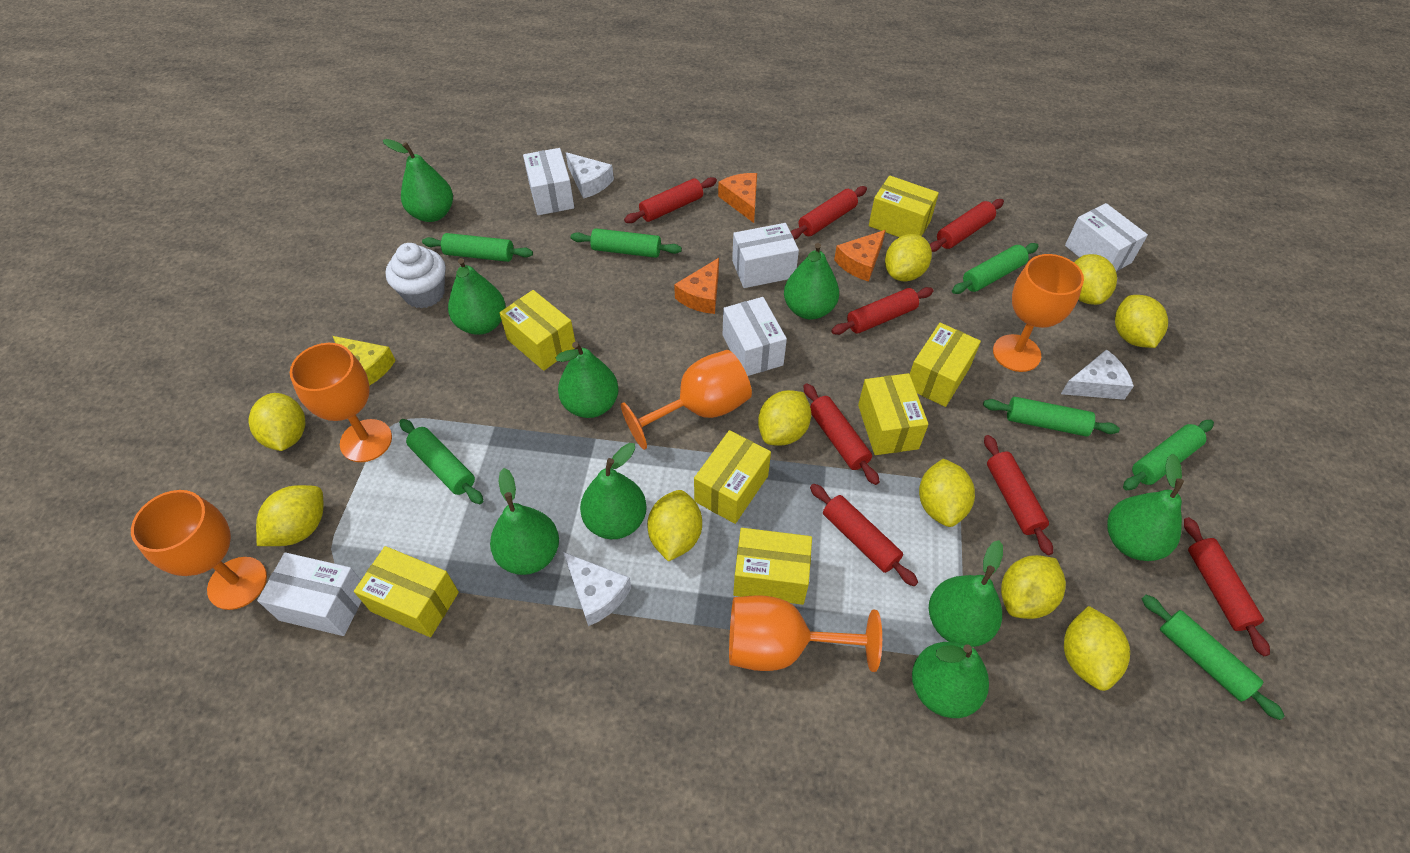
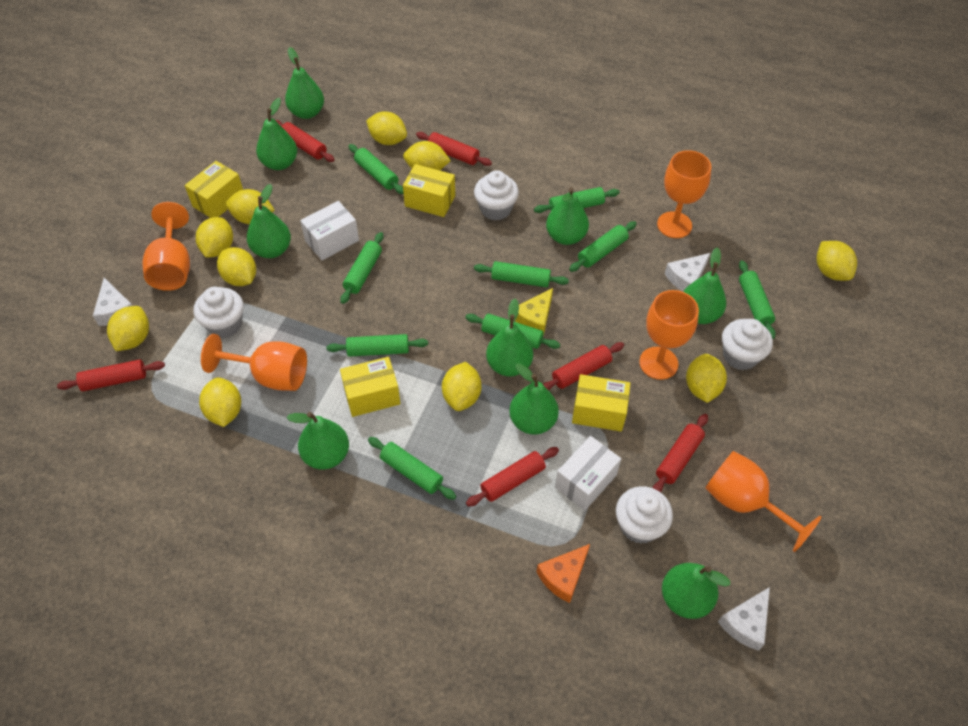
green rolling pin: [399,419,483,504] [422,233,533,262] [571,228,682,258] [952,243,1038,294] [983,397,1120,437] [1123,420,1214,490] [1142,595,1285,720] = 7 -> [326,334,428,357] [340,232,383,304] [348,144,404,194] [368,437,456,500] [465,314,560,349] [474,261,569,287] [534,187,620,213] [569,221,637,272] [739,260,776,339] = 9
orange cheese: [674,258,719,314] [718,173,757,223] [834,230,886,282] = 3 -> [537,544,590,603] = 1
red rolling pin: [624,177,717,223] [791,186,867,239] [803,383,880,485] [810,484,918,586] [831,287,933,335] [930,199,1004,252] [984,435,1053,555] [1184,517,1270,656] = 8 -> [57,359,165,391] [276,120,335,162] [416,132,492,166] [466,447,559,507] [543,342,624,390] [653,414,708,492] = 6
white box: [257,552,361,636] [523,148,574,215] [723,297,787,376] [732,223,799,288] [1065,203,1148,271] = 5 -> [300,201,359,260] [555,436,621,511] = 2
white cupcake: [386,243,446,308] = 1 -> [194,287,244,338] [474,170,519,221] [616,486,673,544] [722,319,773,370] = 4
yellow box: [354,546,459,637] [499,290,575,371] [694,430,771,524] [733,528,812,605] [858,373,929,455] [869,175,939,237] [910,323,981,407] = 7 -> [185,161,243,218] [340,357,400,417] [403,164,455,217] [572,374,631,432] = 4

